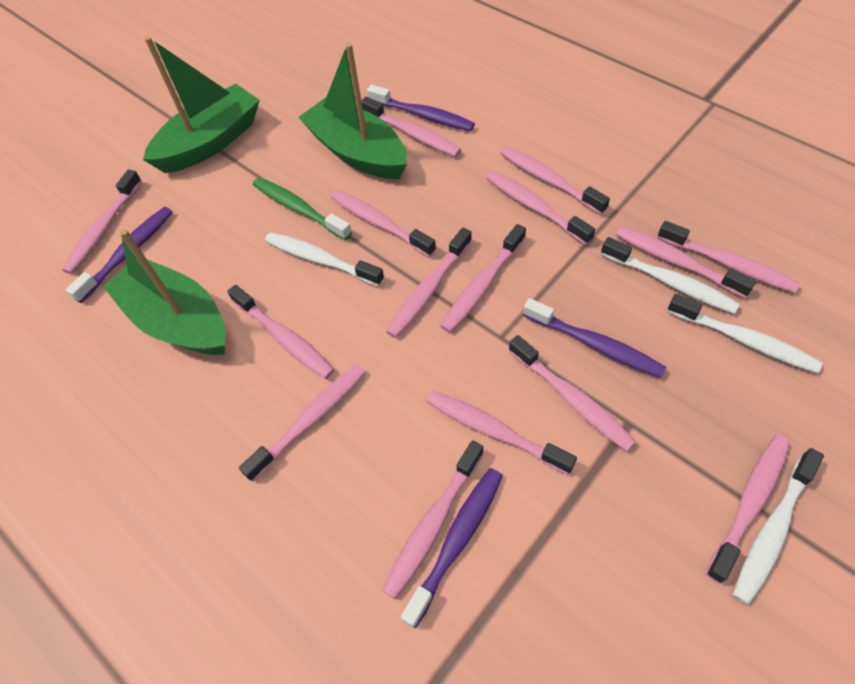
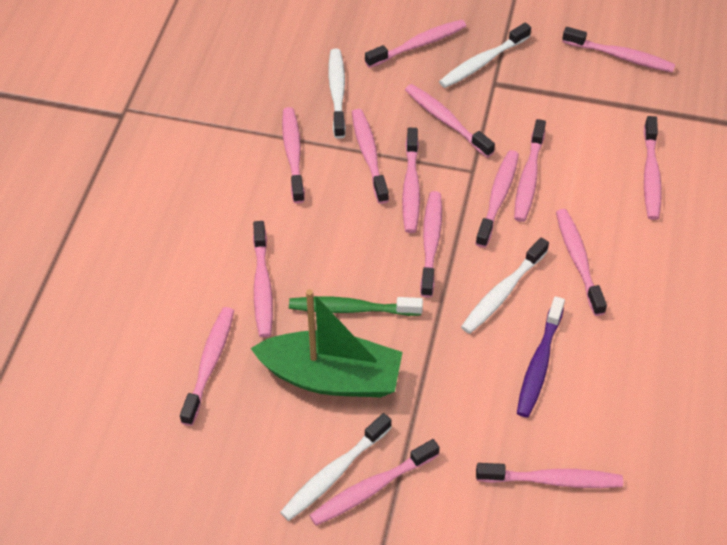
green boat: [103,229,226,355] [143,36,260,173] [299,43,407,179] = 3 -> [251,289,403,397] = 1
purple toothbrush: [66,207,173,303] [367,84,475,131] [401,468,503,628] [523,298,666,378] = 4 -> [517,296,565,418] = 1

